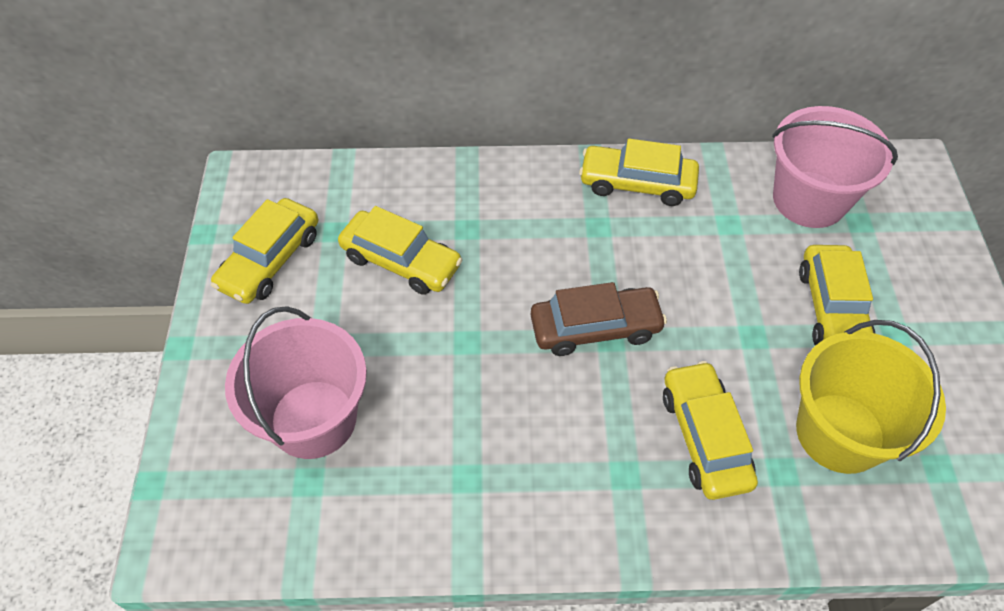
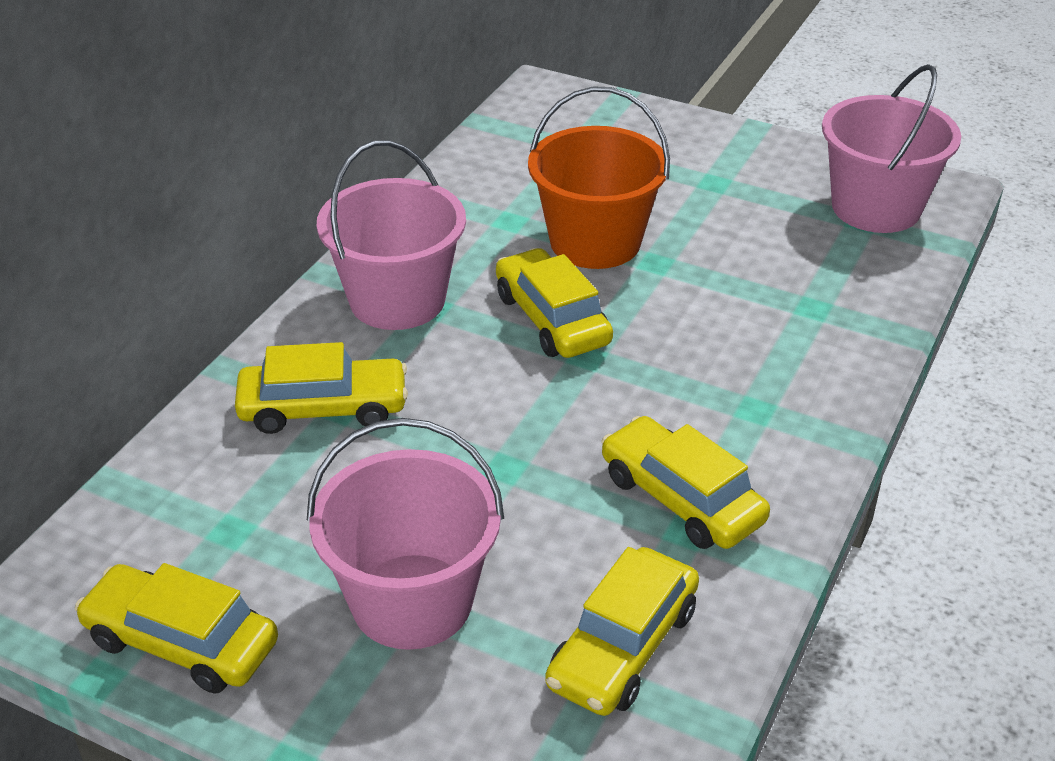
brown car: [531,282,667,356] = 1 -> none = 0
orange bucket: none = 0 -> [528,86,670,269] = 1
pink bucket: [225,306,367,459] [772,106,898,228] = 2 -> [307,418,504,650] [317,140,466,330] [822,64,961,233] = 3
yellow bucket: [796,320,946,474] = 1 -> none = 0

